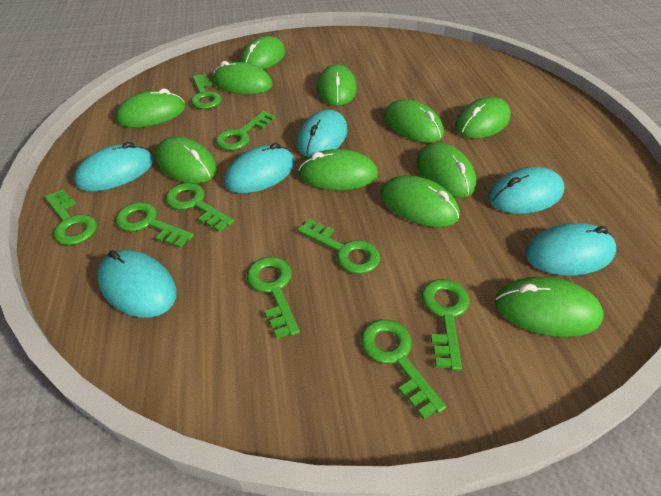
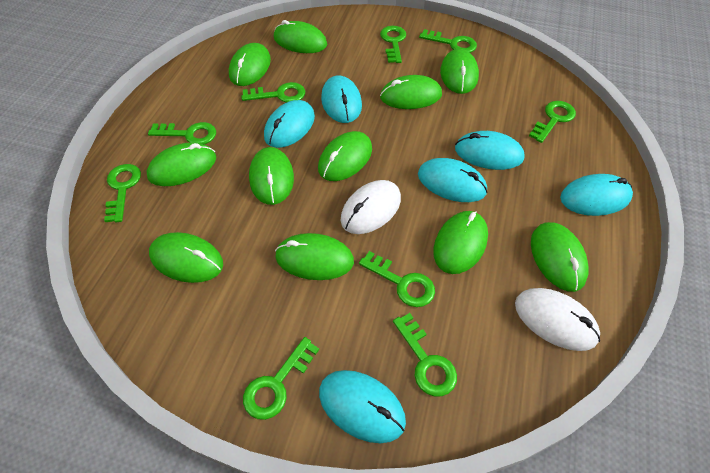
white mouse: none = 0 -> [341,180,401,234] [515,288,600,351] = 2

